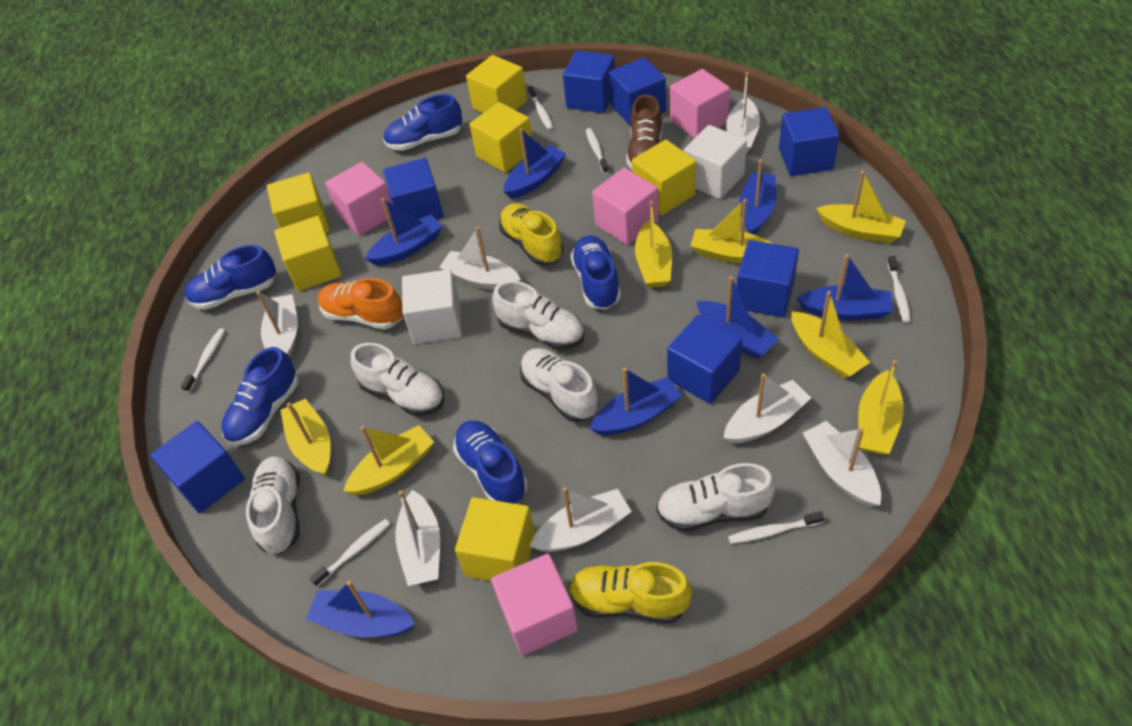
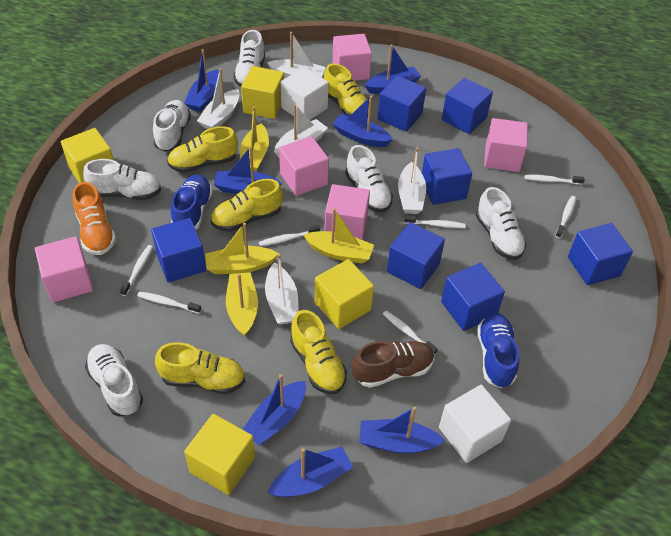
blue shoe: [185,245,276,310] [222,347,299,446] [383,94,462,151] [453,421,528,504] [570,235,621,309] = 5 -> [171,175,213,230] [477,313,519,388] = 2
pink cube: [325,162,392,236] [491,554,578,656] [592,168,659,245] [670,69,730,138] = 4 -> [35,236,93,302] [279,136,329,196] [325,184,370,240] [332,34,372,81] [484,118,528,172] = 5
white boat: [256,291,298,357] [395,490,440,586] [439,227,521,290] [529,487,632,552] [724,373,811,444] [726,72,760,154] [803,421,881,507] = 7 -> [197,69,240,129] [265,254,299,325] [267,32,326,79] [274,104,328,157] [398,147,426,214] = 5
white shoe: [246,456,300,554] [351,343,444,416] [492,281,585,350] [520,348,599,422] [656,463,775,532] = 5 -> [83,159,161,200] [85,344,143,417] [153,100,191,152] [234,30,265,87] [345,145,393,212] [476,187,527,260] = 6
white toothbrush: [181,328,225,393] [310,519,390,587] [528,86,553,130] [586,128,609,174] [728,512,824,544] [887,256,911,323] = 6 -> [120,245,153,296] [137,291,201,313] [259,225,320,246] [383,311,438,355] [404,215,466,228] [524,175,585,185] [555,196,576,238] = 7
yellow boat: [280,398,331,476] [343,425,434,495] [635,201,672,288] [690,199,773,264] [791,291,870,379] [816,170,906,243] [858,360,904,455] = 7 -> [205,223,279,274] [226,272,258,337] [240,107,269,172] [303,208,374,263] = 4
yellow cube: [267,173,330,233] [274,216,342,291] [455,497,535,581] [466,55,527,113] [469,102,532,173] [632,140,696,215] = 6 -> [61,128,113,183] [184,414,255,495] [241,66,284,119] [315,259,374,329] = 4
yellow shoe: [499,203,563,266] [569,562,692,623] = 2 -> [155,342,245,394] [167,126,238,173] [211,179,283,232] [290,310,347,394] [324,63,369,116] = 5

